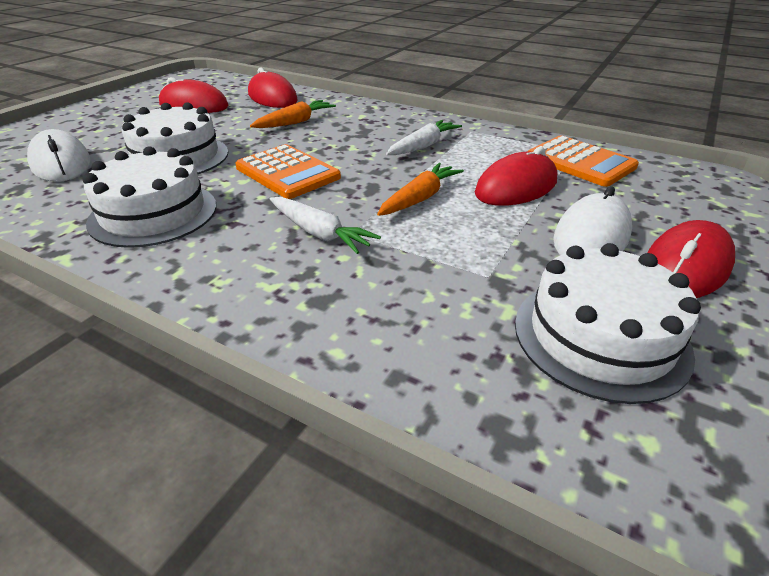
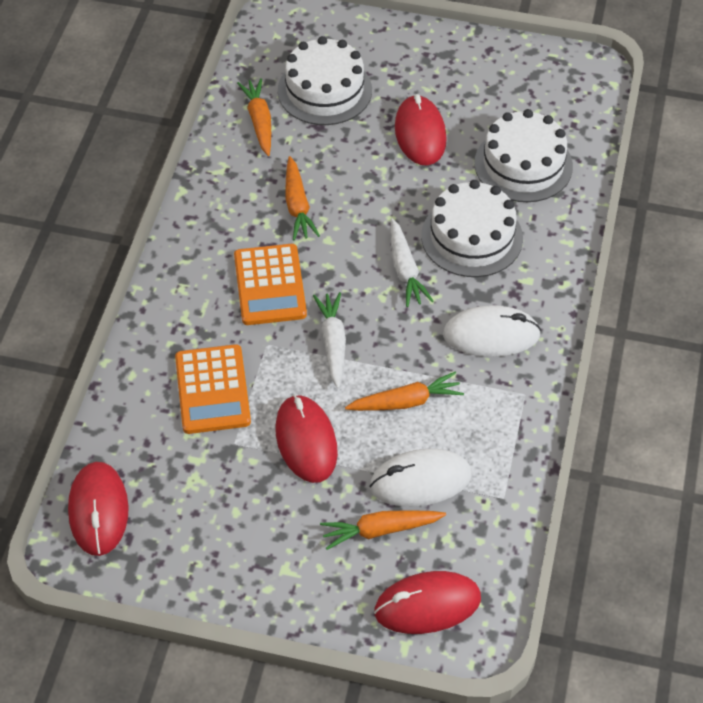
orange carrot: [250,100,336,128] [377,163,464,216] = 2 -> [237,78,271,156] [285,156,320,240] [320,510,446,550] [345,372,464,411] = 4

